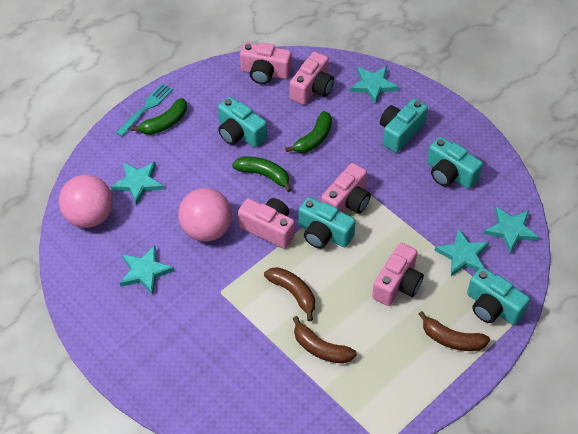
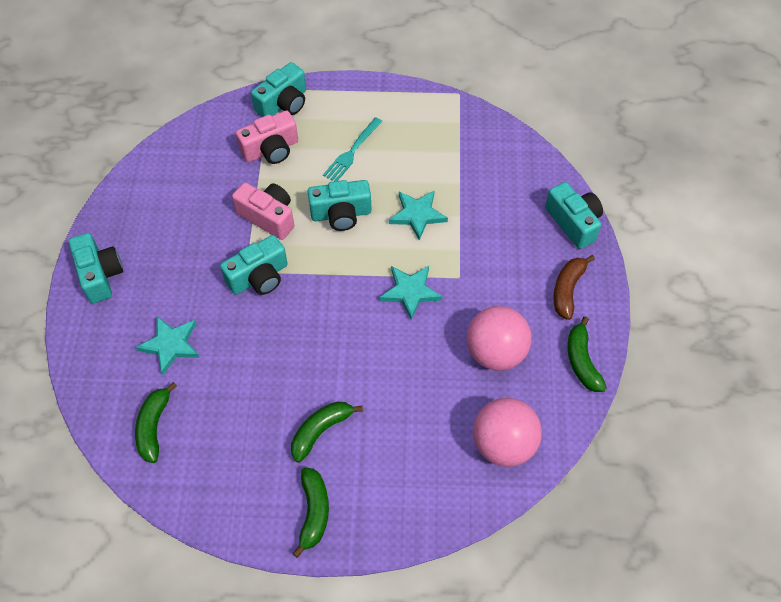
brown banana: [264,267,315,321] [293,316,357,364] [418,311,490,351] = 3 -> [553,255,595,320] = 1
green banana: [131,98,187,135] [232,156,292,192] [285,111,332,153] = 3 -> [135,382,177,463] [291,401,363,463] [292,467,329,558] [568,316,607,392] = 4
pink camera: [238,198,295,249] [240,42,292,84] [290,51,334,105] [321,163,371,214] [372,243,424,306] = 5 -> [232,183,294,240] [236,110,298,164] = 2
turquoise star: [111,162,164,205] [120,245,174,295] [350,66,399,105] [435,228,489,276] [484,207,539,253] = 5 -> [136,316,200,375] [380,266,442,320] [389,190,448,240] = 3

